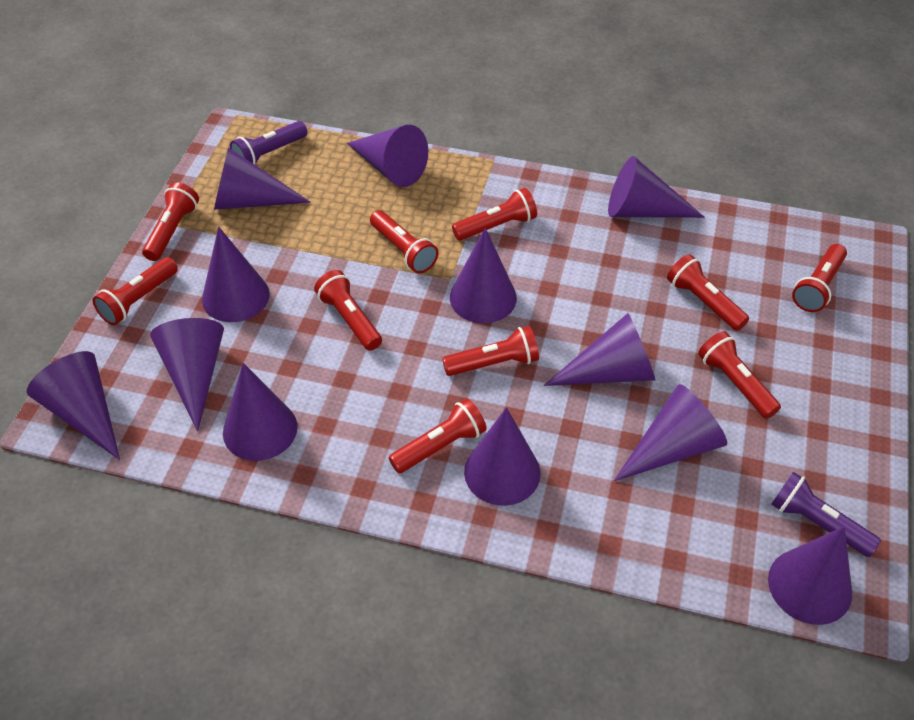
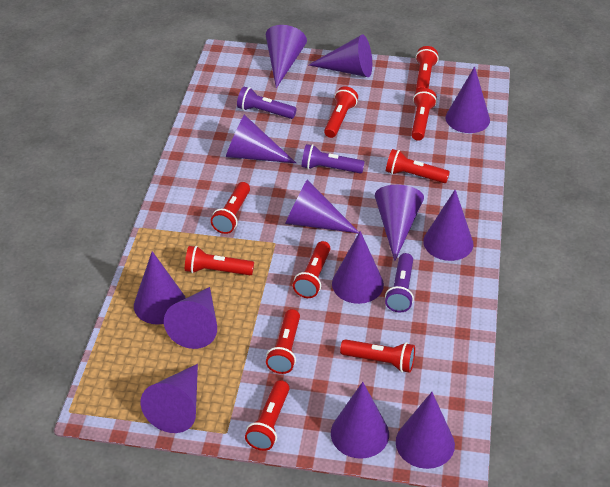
purple cone: [27,351,120,460] [150,318,224,431] [202,227,270,322] [214,147,311,210] [223,363,297,461] [347,125,428,187] [450,228,517,323] [464,407,541,506] [544,313,655,386] [608,156,705,218] [614,384,727,481] [768,526,852,625] = 12 -> [134,251,186,325] [141,364,198,433] [164,287,217,349] [226,114,296,163] [266,25,307,88] [285,180,359,233] [309,34,372,77] [331,382,389,459] [332,231,384,304] [375,185,424,261] [396,392,455,469] [423,190,473,261] [445,66,490,133] = 13
purple flashlight: [230,121,307,165] [771,472,881,557] = 2 -> [237,87,297,119] [302,144,365,174] [385,253,414,312] = 3

